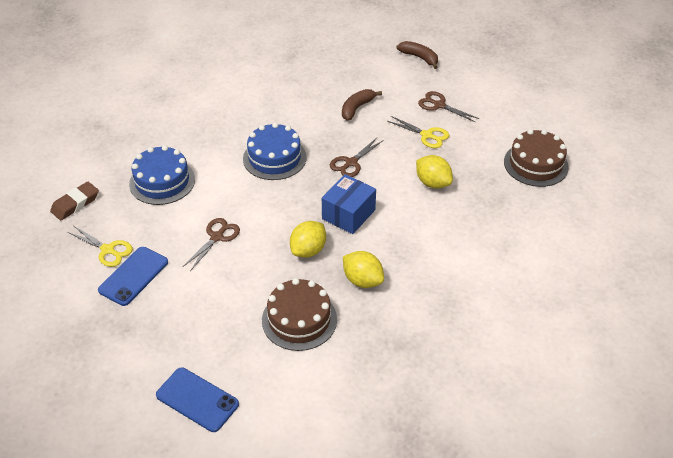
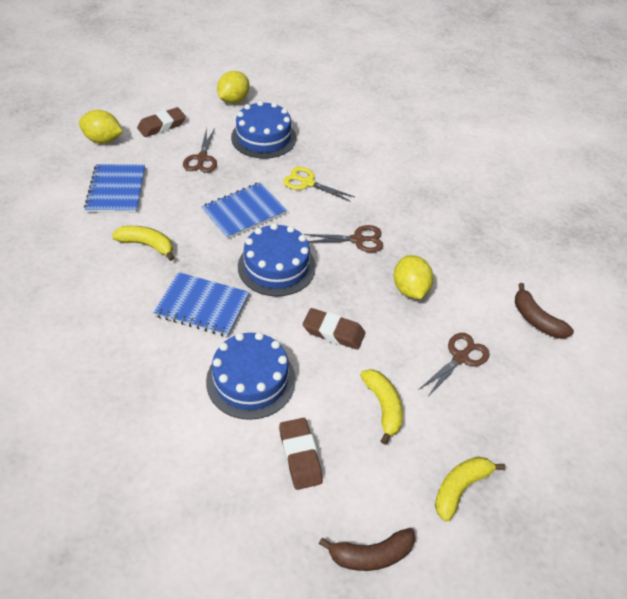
blue box: [322,174,376,234] = 1 -> none = 0
blue cake: [129,145,195,205] [243,123,306,180] = 2 -> [206,332,296,420] [231,101,296,159] [238,223,316,296] = 3
blue notebook: none = 0 -> [84,164,145,213] [153,272,249,337] [201,182,287,239] = 3
blue phone: [98,247,168,306] [156,368,239,432] = 2 -> none = 0
brown cake: [262,278,337,351] [504,129,569,187] = 2 -> none = 0
brown eraser: [50,182,99,220] = 1 -> [137,107,186,137] [279,418,323,490] [303,308,365,350] = 3
yellow banana: none = 0 -> [112,226,174,261] [360,369,403,445] [435,457,506,522] = 3
yellow scissors: [68,226,133,267] [387,116,449,148] = 2 -> [283,167,355,202] = 1

